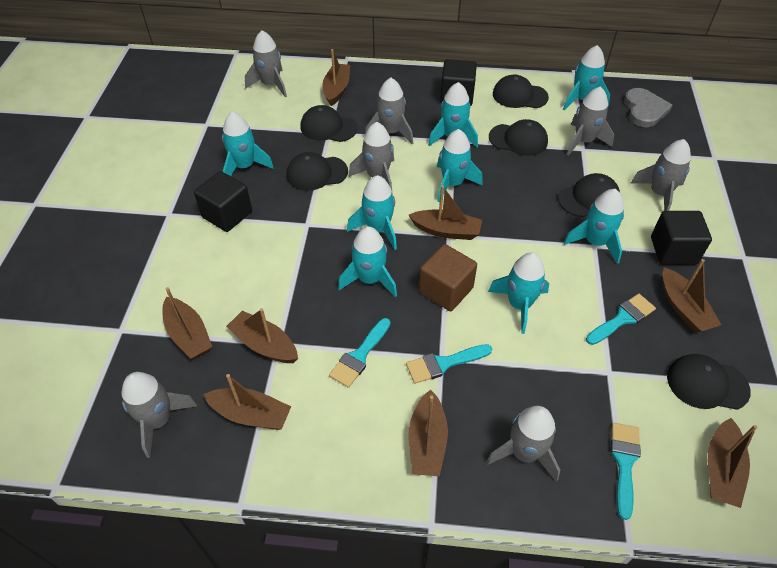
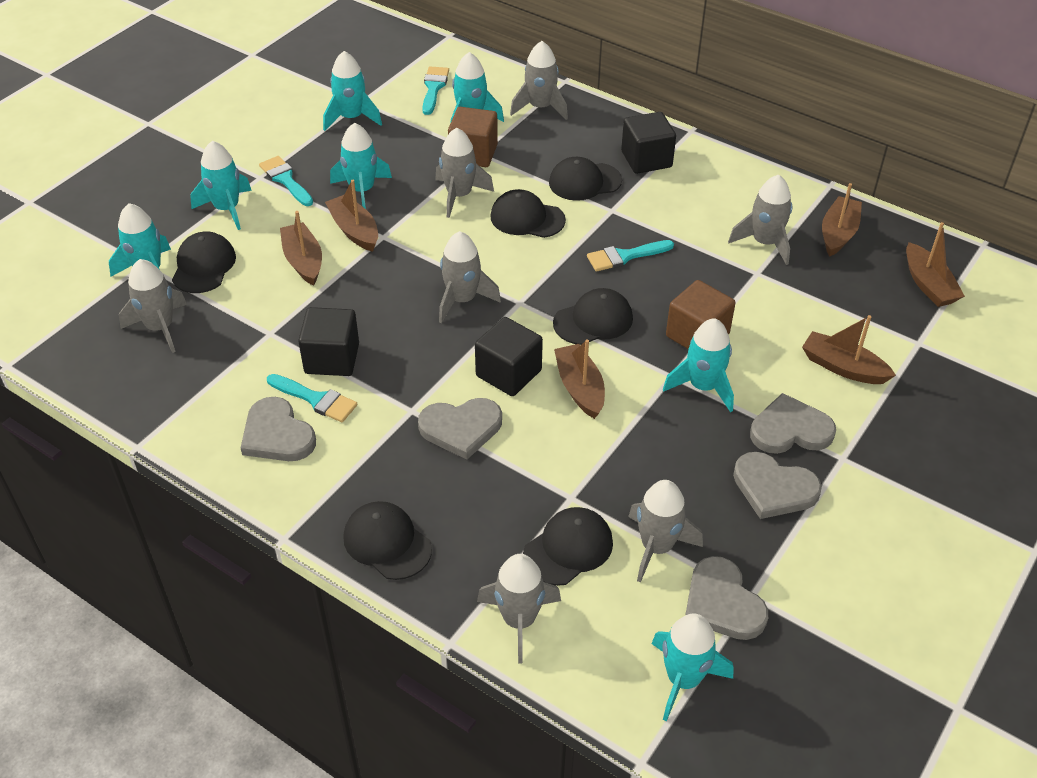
brown boat: [162,287,212,359] [203,374,291,430] [226,308,298,363] [322,49,350,106] [409,185,482,240] [409,389,448,477] [662,259,721,333] [708,418,758,508] = 8 -> [280,211,322,286] [325,180,378,252] [554,339,605,419] [802,315,896,384] [822,183,862,257] [906,222,965,307] = 6
brown cube: [419,244,477,311] = 1 -> [448,107,498,167] [666,280,735,349] = 2
grey heart: [624,88,672,128] = 1 -> [241,397,316,461] [418,398,502,460] [685,556,768,640] [733,452,822,519] [750,393,836,454] = 5
turquoise rocket: [222,112,274,176] [338,227,397,297] [347,175,397,250] [428,82,478,148] [437,129,483,202] [488,252,549,334] [563,45,610,110] [564,189,624,264] = 8 -> [109,203,171,277] [190,141,252,230] [323,51,382,131] [330,123,392,209] [451,52,504,122] [652,613,733,721] [663,318,734,412] = 7

